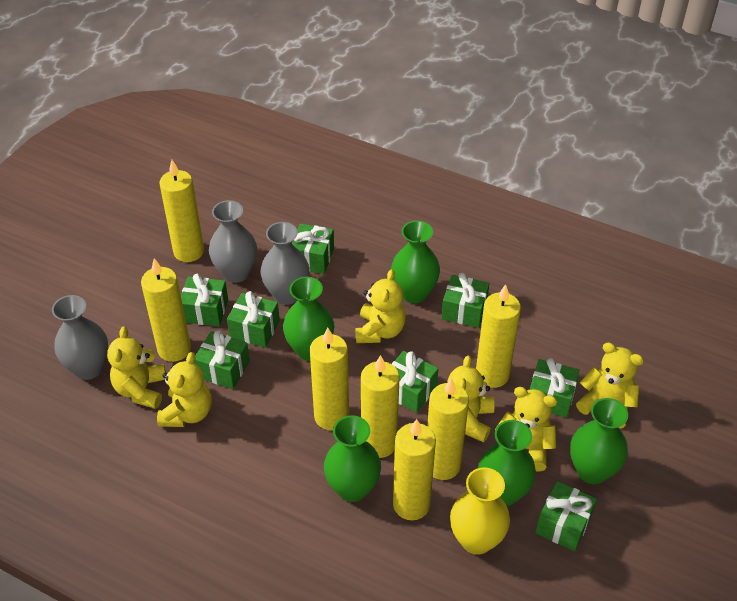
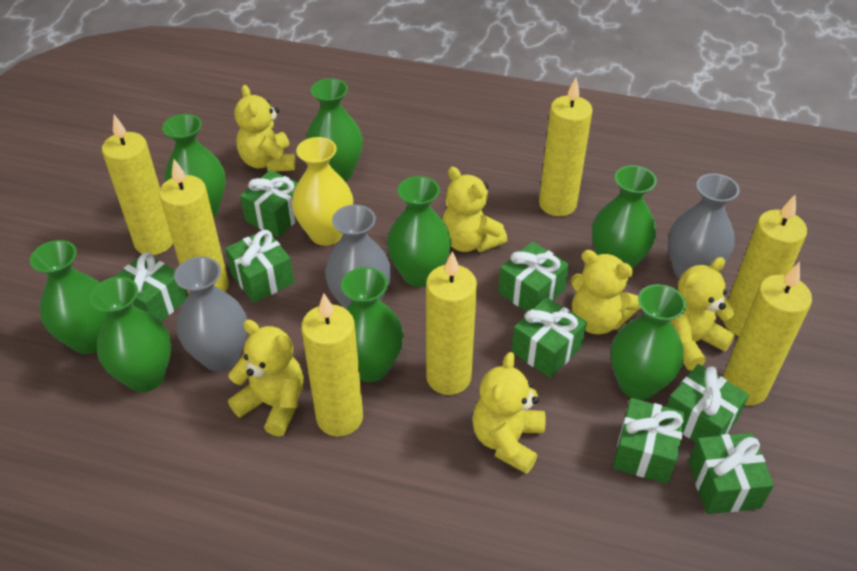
green vase: [283,277,334,361] [324,415,381,502] [391,221,440,303] [478,420,536,506] [570,398,628,484] = 5 -> [30,240,107,354] [90,277,171,392] [162,114,226,217] [306,78,363,181] [341,267,404,382] [387,176,451,287] [592,165,657,269] [611,284,686,400] = 8

